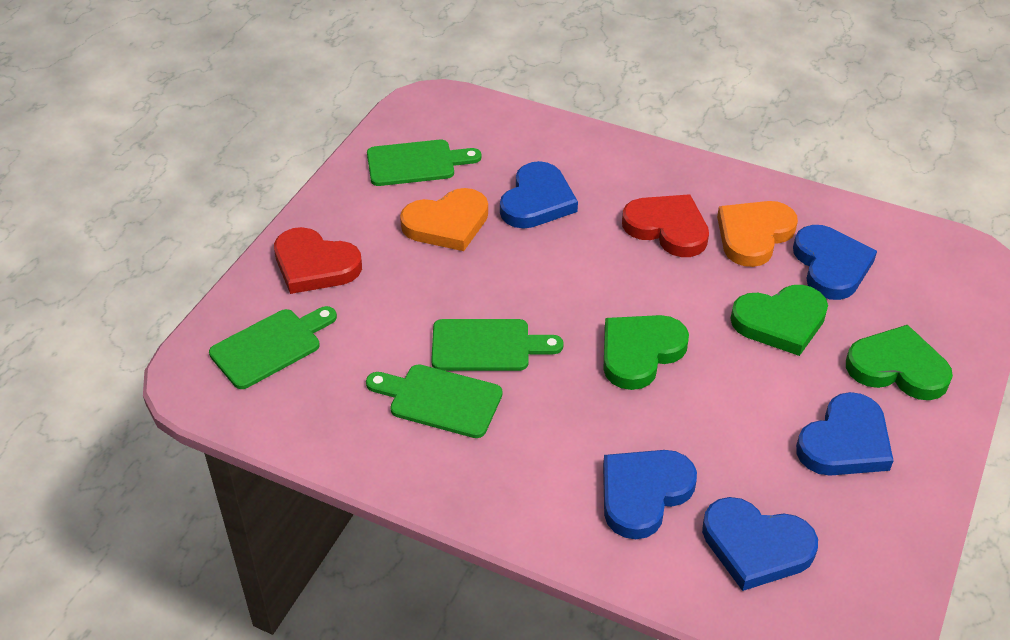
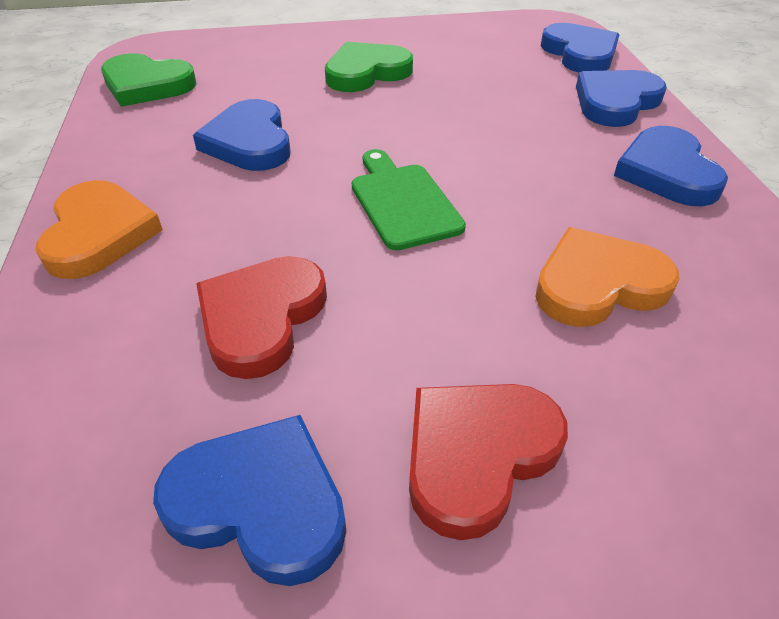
green cutting board: [209,306,337,389] [366,364,503,438] [367,140,481,186] [431,319,564,371] = 4 -> [352,149,466,250] = 1
green heart: [603,315,689,390] [730,285,828,356] [846,325,953,400] = 3 -> [101,53,197,107] [325,42,413,92] = 2

